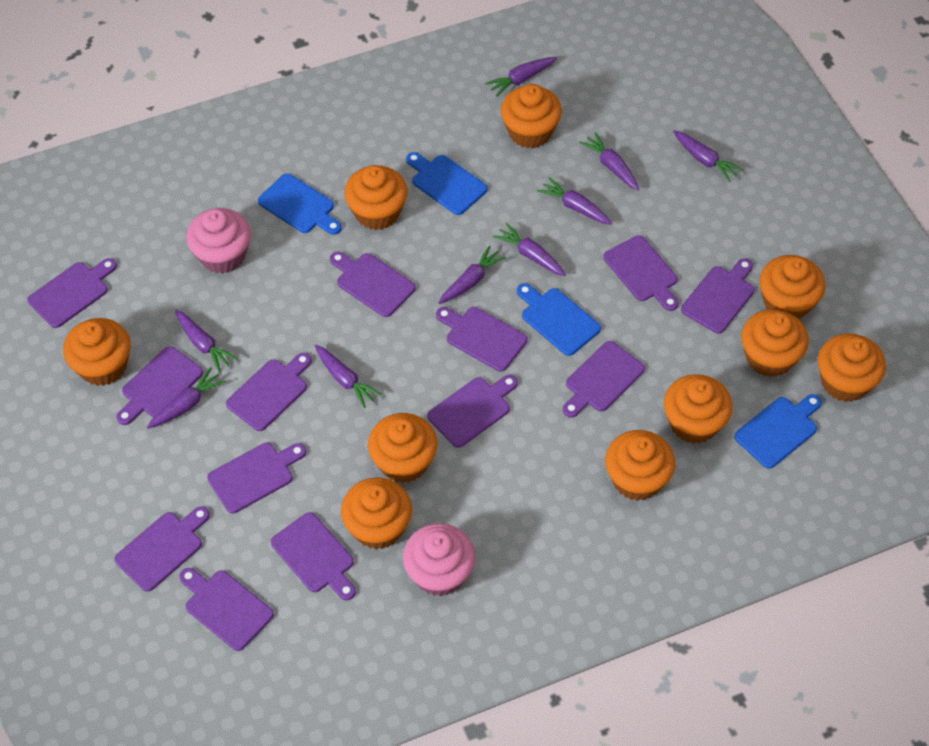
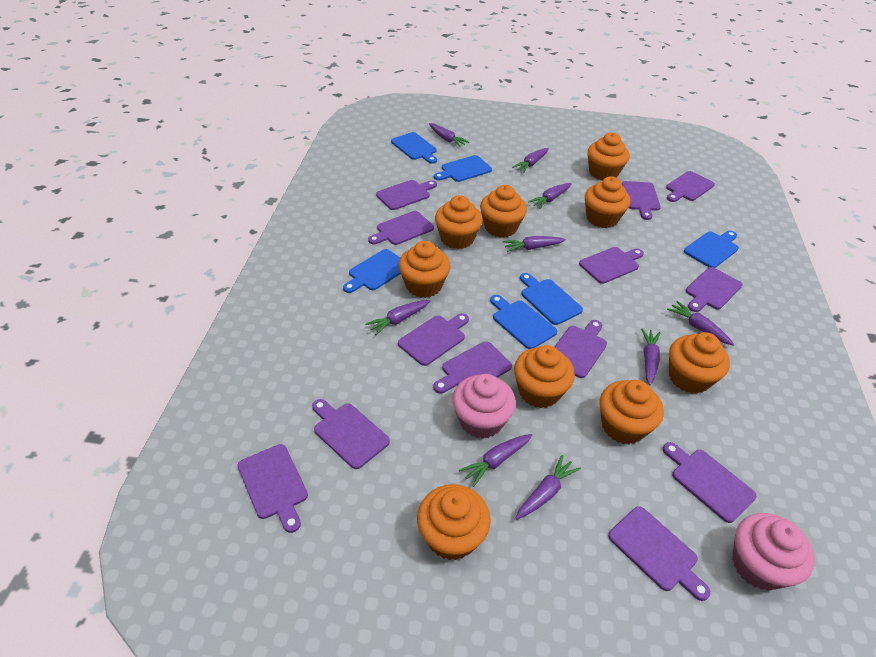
blue cutting board: [258,173,342,235] [406,152,487,215] [517,283,601,356] [734,394,822,469] = 4 -> [343,249,401,293] [391,132,437,164] [434,155,492,182] [490,295,557,349] [520,273,583,325] [684,231,739,268] = 6
orange cupcake: [63,318,130,386] [341,477,412,549] [344,165,408,230] [368,413,437,483] [501,84,562,148] [605,430,675,501] [664,374,732,444] [741,309,808,377] [759,255,825,319] [818,333,886,402] = 10 -> [399,241,451,298] [417,484,491,560] [435,195,483,249] [480,185,527,238] [514,345,575,408] [585,176,631,228] [588,133,630,180] [600,380,664,444] [669,332,730,394] = 9

